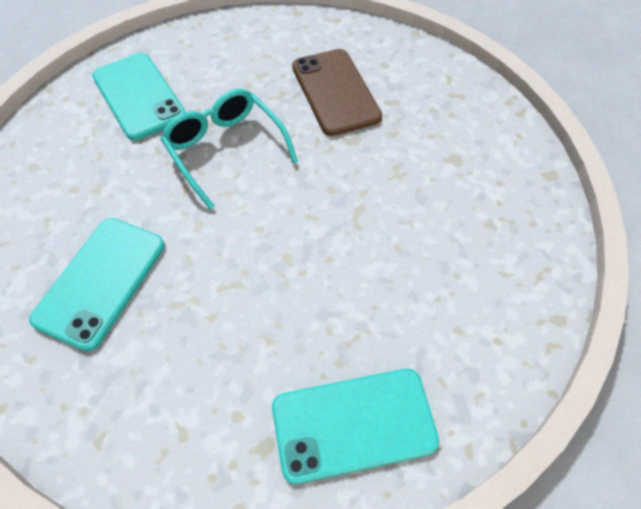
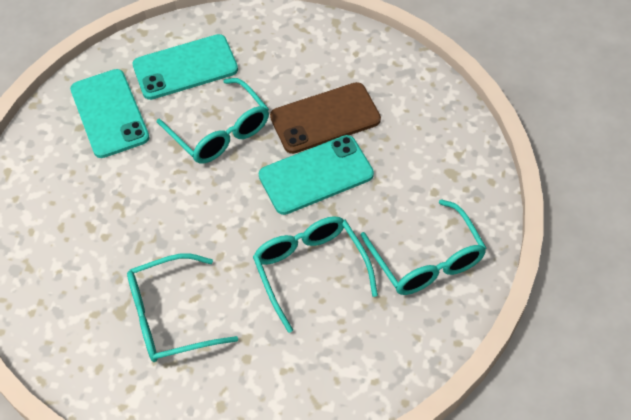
turquoise glasses: [161,89,298,210] = 1 -> [127,253,238,362] [157,78,269,164] [253,216,378,333] [360,199,487,295] = 4

